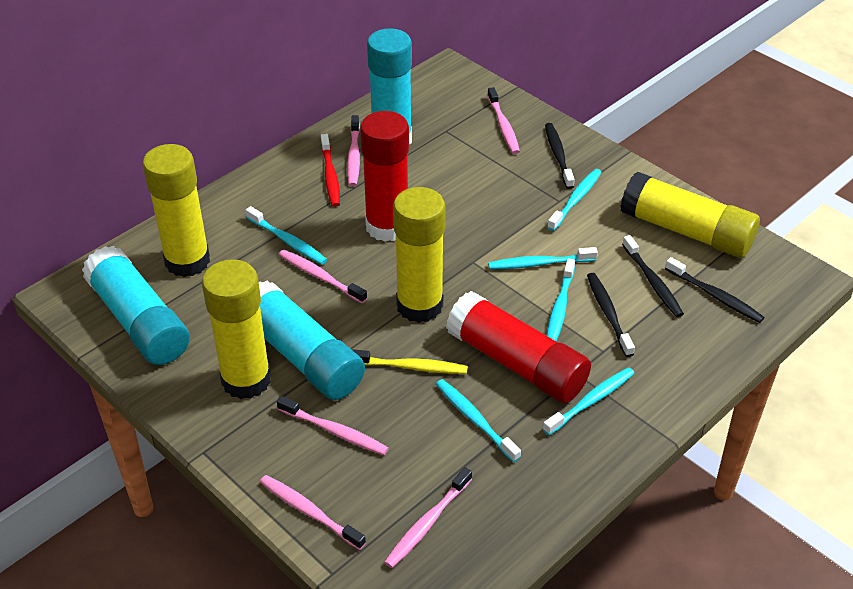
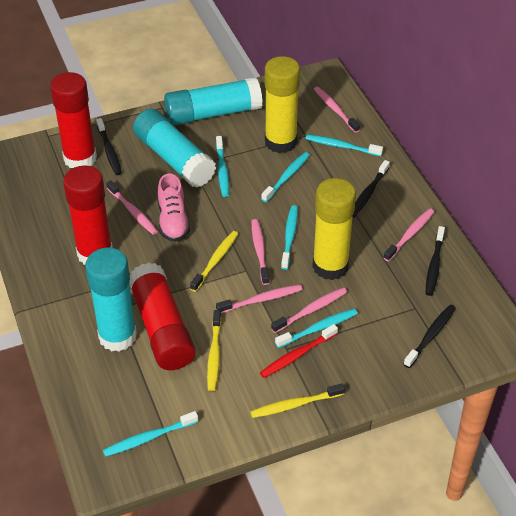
pink shoe: none = 0 -> [158,173,190,242] = 1
red glue stick: [360,111,409,242] [446,291,591,403] = 2 -> [50,72,97,168] [63,166,113,265] [129,263,196,370] = 3
yellow glue stick: [143,144,210,277] [202,259,271,399] [393,187,445,323] [620,172,760,258] = 4 -> [265,56,300,153] [312,178,356,280] = 2
yellow toothbrush: [351,349,468,374] = 1 -> [190,231,238,292] [207,310,221,391] [250,383,345,418] = 3

